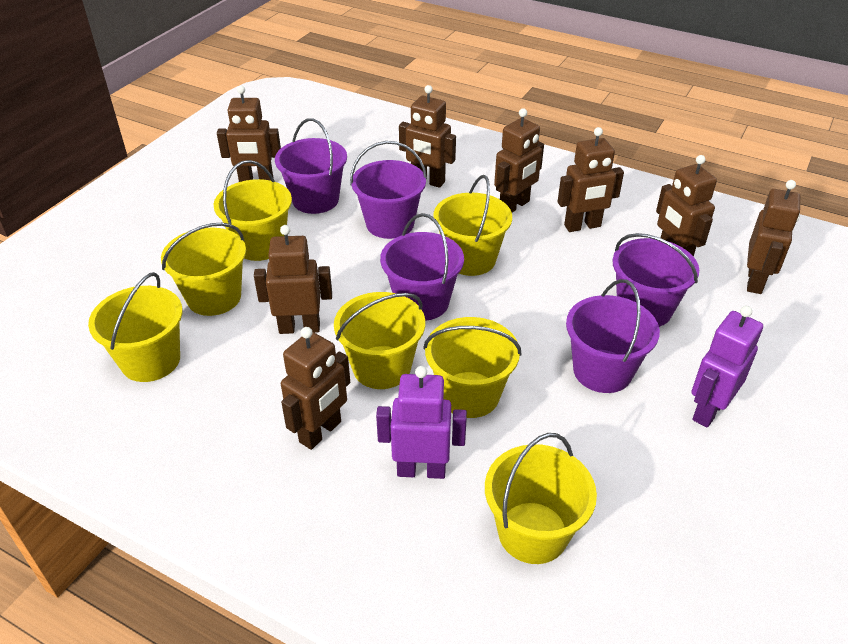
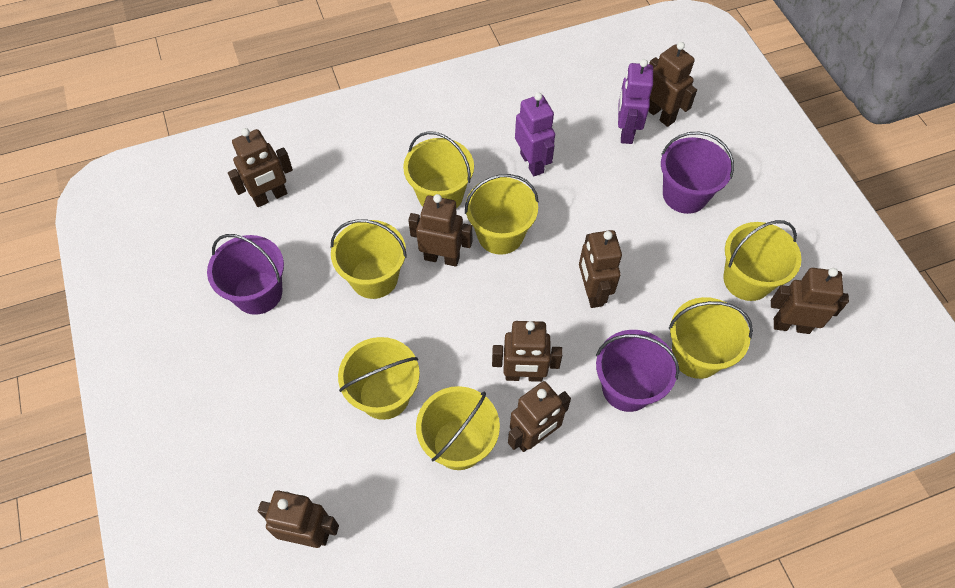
purple bucket: [275,118,347,214] [350,141,427,239] [380,213,464,321] [566,279,660,393] [612,233,699,327] = 5 -> [207,234,284,315] [596,330,679,412] [661,132,734,214] = 3

